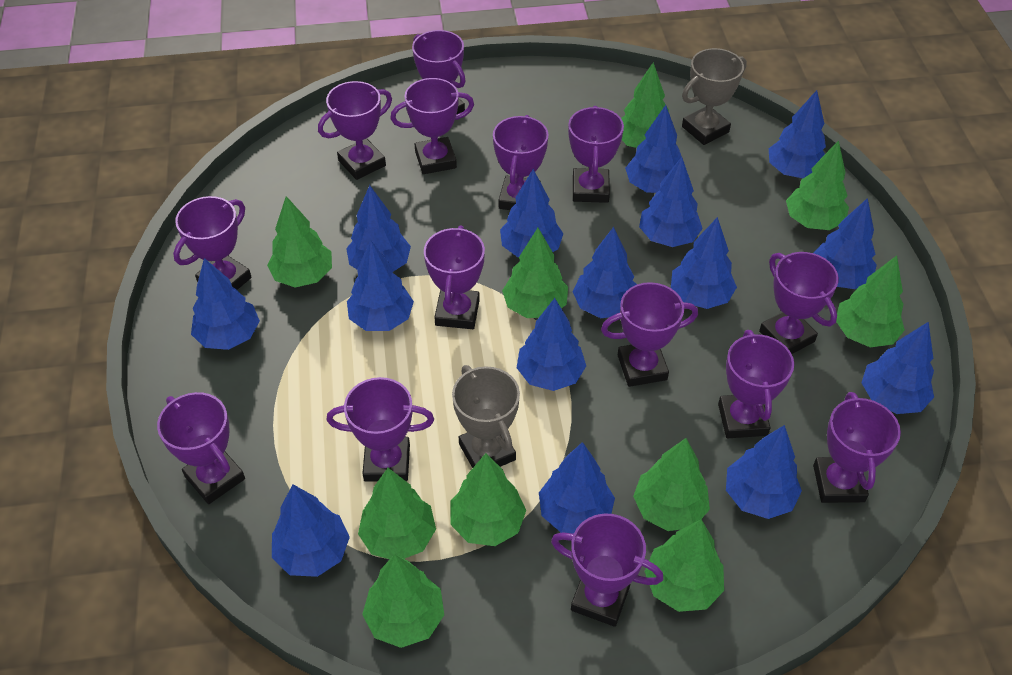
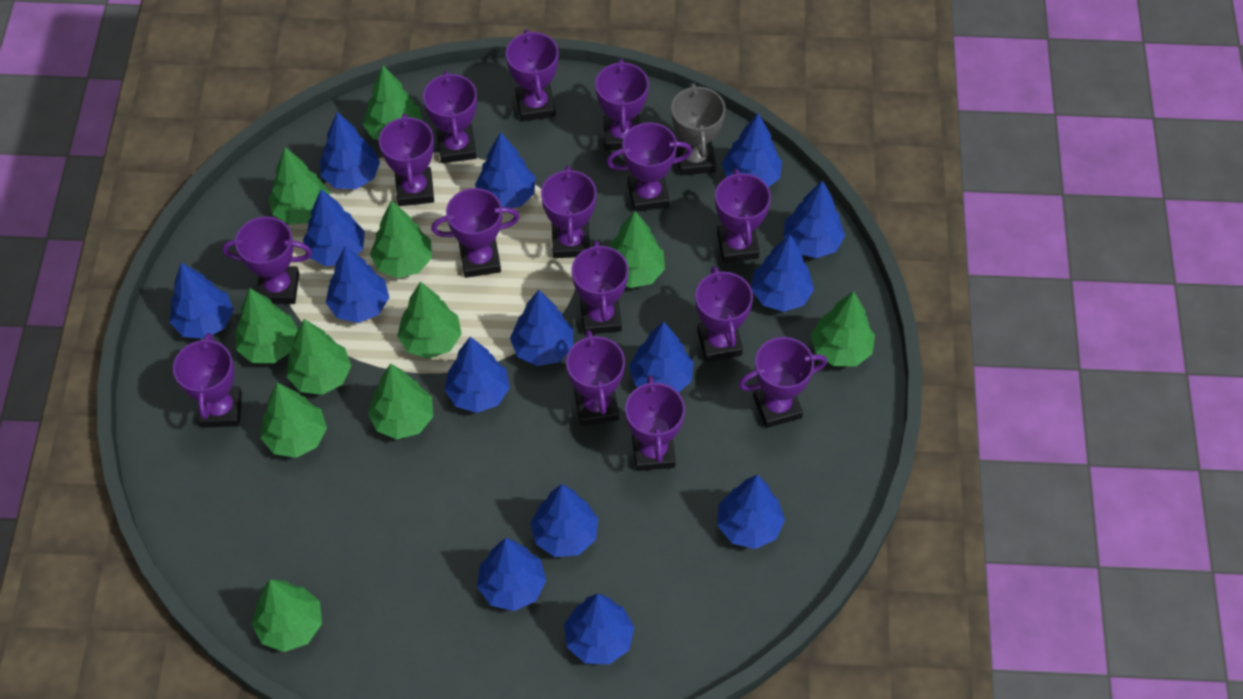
green tree: [267,196,332,287] [358,468,436,559] [362,554,444,648] [450,453,526,546] [502,228,568,318] [621,62,669,148] [633,438,710,531] [644,519,724,612] [786,140,849,230] [836,256,905,347] = 10 -> [235,288,298,363] [252,579,322,652] [261,382,327,458] [269,147,330,225] [287,319,352,395] [363,66,422,140] [368,363,433,439] [370,200,432,278] [397,282,462,359] [609,211,665,288] [811,291,875,366] = 11
grey trophy: [452,365,520,468] [682,48,747,145] = 2 -> [671,83,725,175] = 1
purple trophy: [157,392,245,504] [173,196,252,290] [318,81,392,180] [326,377,434,481] [390,78,474,174] [412,30,466,114] [424,225,485,329] [493,115,548,210] [551,514,663,627] [568,106,624,203] [601,282,698,387] [718,330,794,438] [759,252,839,354] [813,392,901,503] = 14 -> [173,333,242,428] [222,216,312,304] [379,113,434,206] [423,71,477,163] [431,188,520,278] [506,29,559,121] [541,166,597,258] [566,330,625,426] [572,240,629,335] [595,59,649,150] [606,122,692,212] [625,375,685,471] [695,266,753,362] [715,169,771,262] [738,337,827,428] = 15

